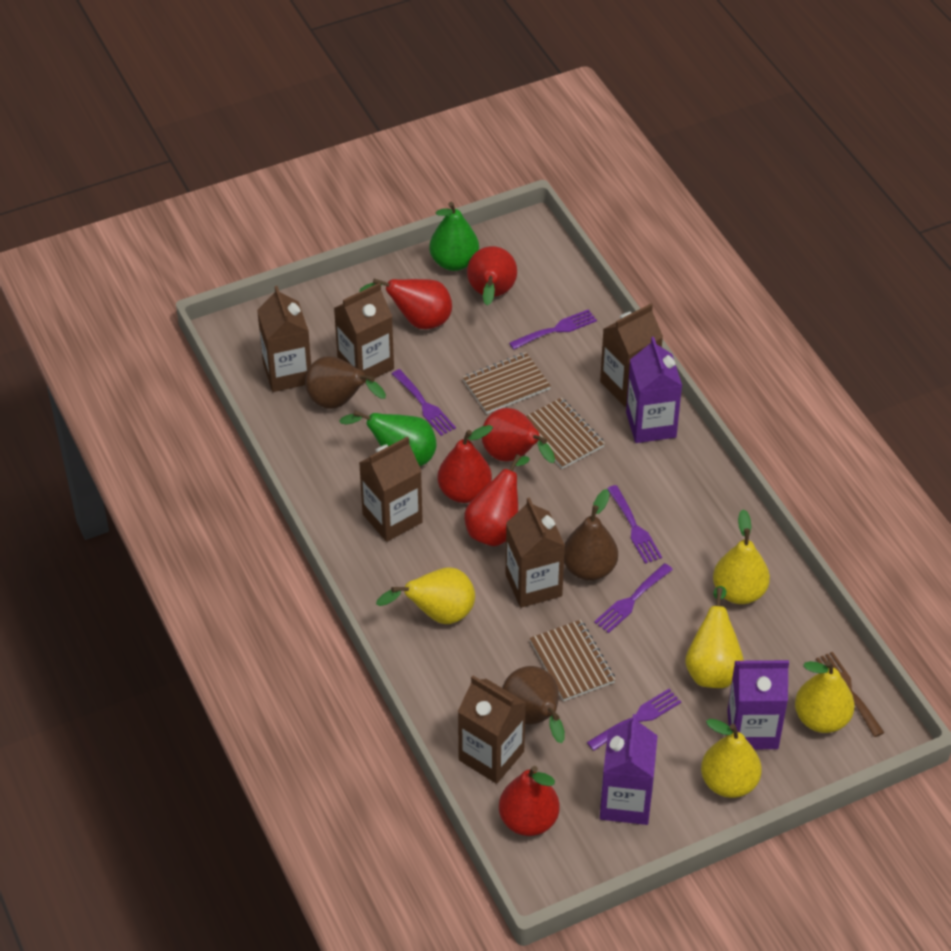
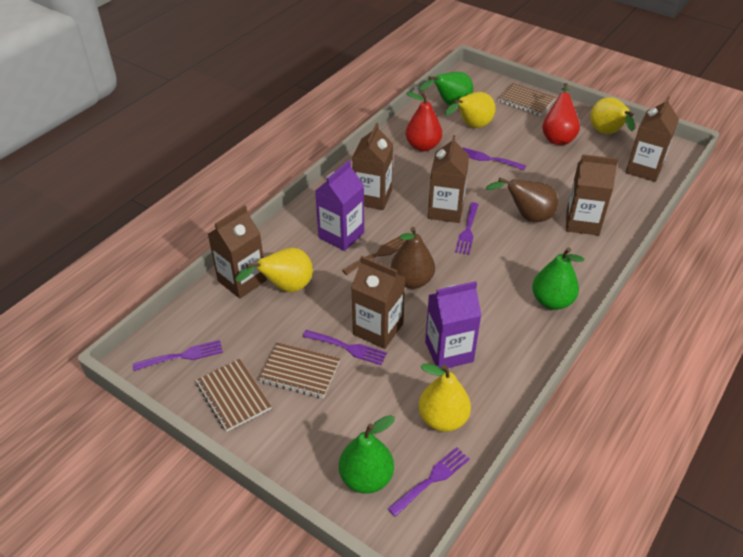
brown pear: [305,356,386,409] [502,666,565,743] [564,489,618,581] = 3 -> [391,227,435,289] [486,178,558,222] = 2
green pear: [339,411,437,466] [429,202,479,271] = 2 -> [339,415,395,494] [419,72,473,105] [532,247,585,310] = 3
purple carton: [600,714,658,825] [626,337,682,443] [727,660,789,749] = 3 -> [315,160,364,251] [425,281,482,368] = 2
red pear: [359,279,452,329] [437,425,493,503] [464,454,530,546] [467,246,517,305] [482,408,555,463] [499,766,560,836] = 6 -> [406,92,442,151] [542,83,580,145] = 2
yellow pear: [376,567,475,624] [685,586,744,688] [701,719,762,798] [713,509,770,604] [795,660,855,733] = 5 -> [236,248,313,292] [418,364,471,432] [445,92,496,128] [590,97,635,134] = 4

